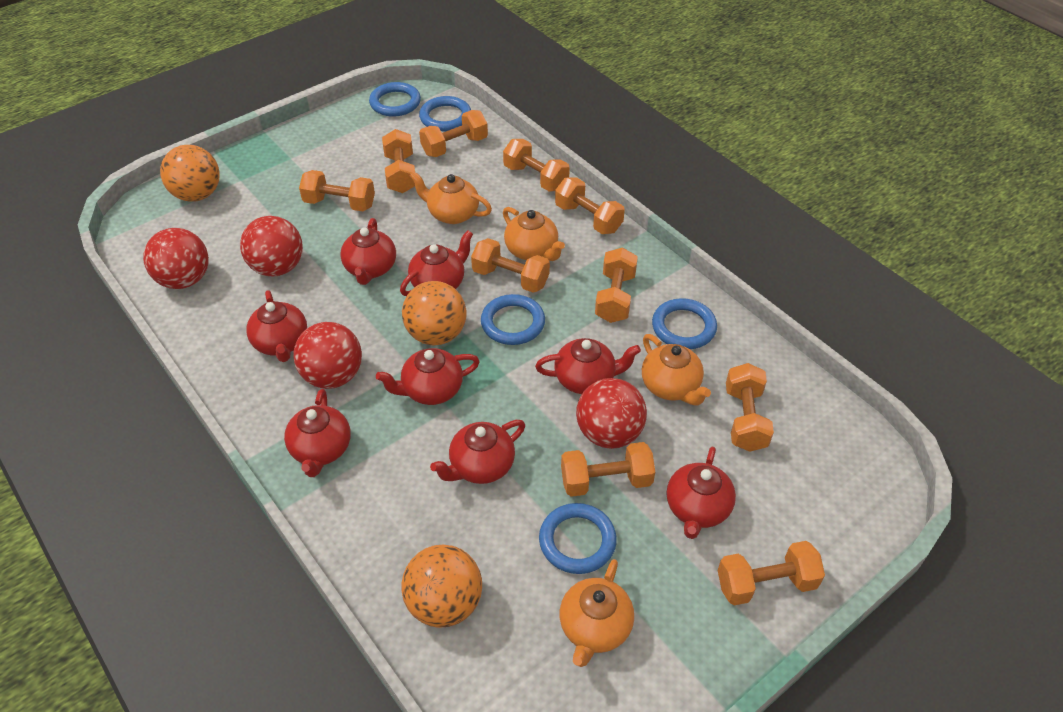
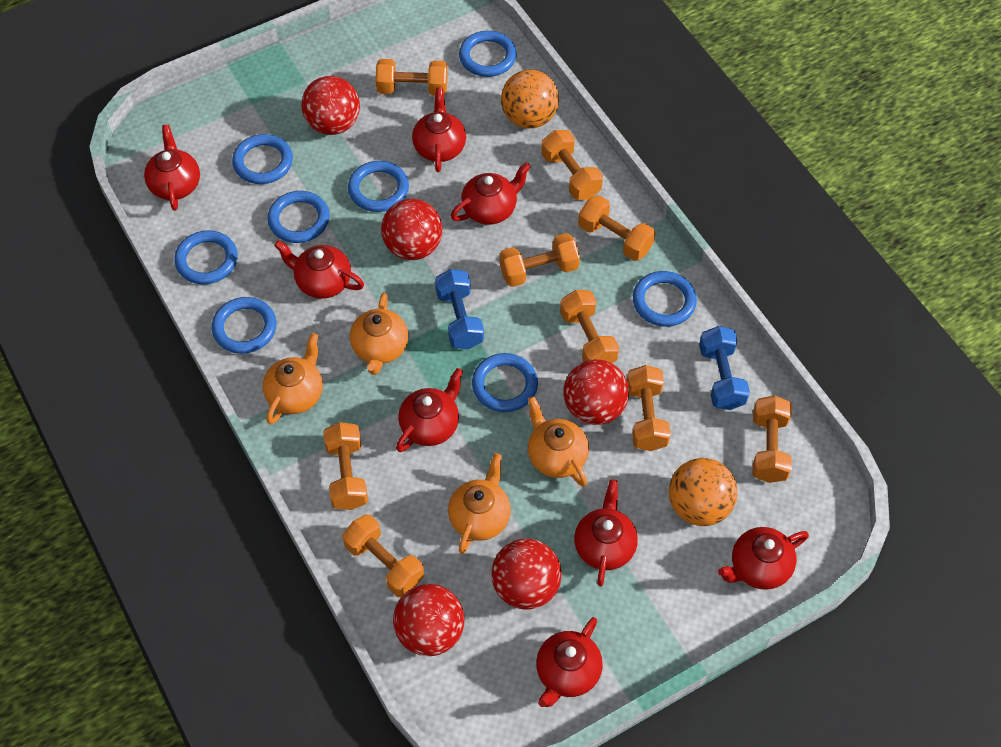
blue dumbbell: none = 0 -> [435,269,484,349] [699,326,750,410] = 2
blue ring: [369,82,421,117] [419,96,471,131] [481,294,545,345] [539,503,617,574] [652,298,717,349] = 5 -> [174,230,238,284] [212,297,277,354] [232,134,293,184] [267,191,330,243] [348,161,409,212] [459,31,517,77] [472,353,538,412] [633,271,697,327] = 8
orange ball: [160,145,220,202] [402,281,466,345] [402,545,482,628] = 3 -> [501,70,559,128] [669,458,737,526] = 2
orange dumbbell: [299,170,375,211] [382,129,415,193] [419,110,488,157] [471,238,550,293] [503,139,570,192] [555,177,625,234] [561,442,655,497] [595,247,638,323] [718,541,825,605] [726,363,774,452] = 10 -> [323,422,368,510] [342,514,424,597] [376,59,448,96] [500,233,580,287] [541,130,603,200] [560,290,619,363] [578,195,655,261] [627,365,671,451] [753,396,792,483] = 9
red ball: [143,228,209,289] [240,216,303,276] [293,322,362,389] [576,378,647,449] = 4 -> [301,76,360,135] [381,199,443,260] [393,584,465,656] [491,539,562,610] [563,359,629,425] = 5

